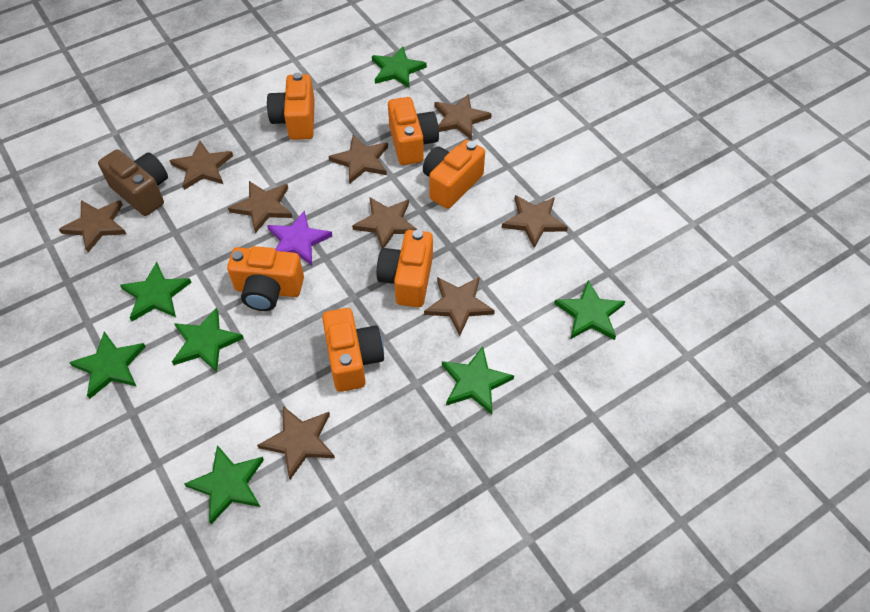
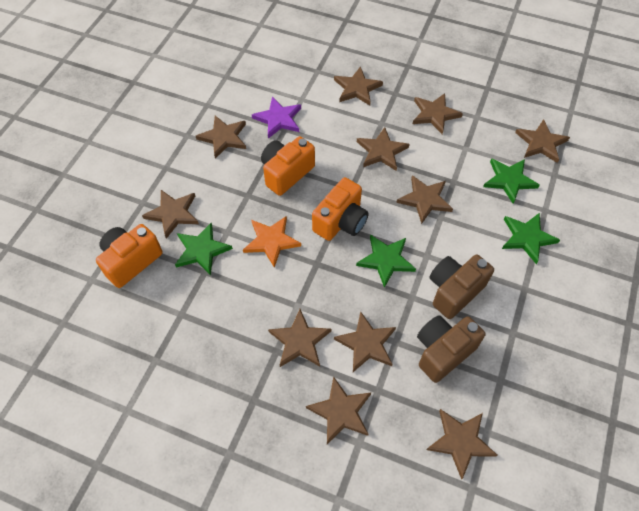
brown camera: [98,149,168,216] = 1 -> [417,315,485,383] [429,255,494,319] = 2
brown star: [59,200,126,253] [169,141,233,190] [228,181,292,233] [257,406,335,480] [329,135,388,184] [352,197,418,248] [424,277,495,336] [435,94,492,140] [502,195,568,248] = 9 -> [142,190,199,239] [196,115,246,159] [268,309,332,367] [306,376,371,444] [334,66,383,105] [334,311,396,372] [357,127,410,171] [396,175,453,224] [413,93,463,134] [426,409,497,480] [515,119,570,163] = 11
green star: [69,331,146,399] [120,262,192,321] [172,308,244,372] [184,445,264,524] [372,46,427,88] [442,346,514,415] [554,280,625,340] = 7 -> [175,223,233,276] [356,234,416,288] [483,158,540,204] [502,213,560,264] = 4
orange camera: [227,246,304,311] [267,72,315,140] [322,308,384,392] [377,230,433,307] [388,97,439,165] [423,140,485,209] = 6 -> [96,224,163,288] [261,136,315,196] [312,177,369,241] = 3
orange star: none = 0 -> [243,216,301,268] = 1

